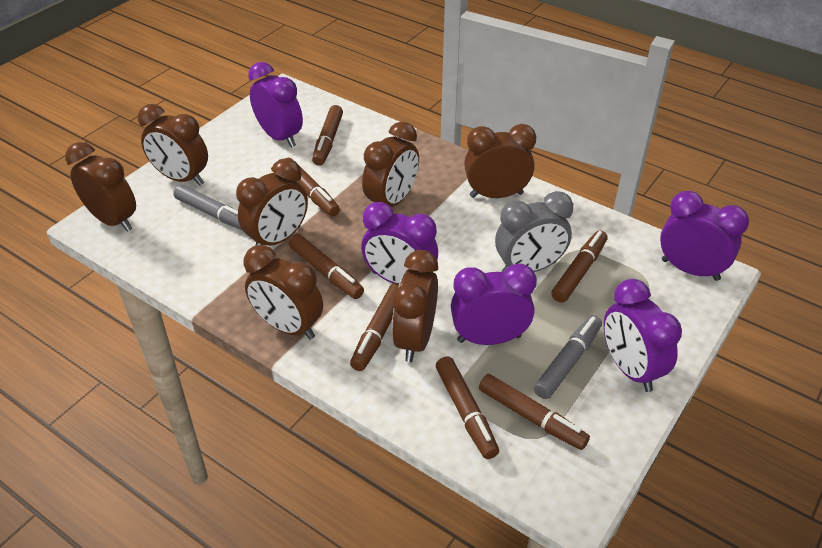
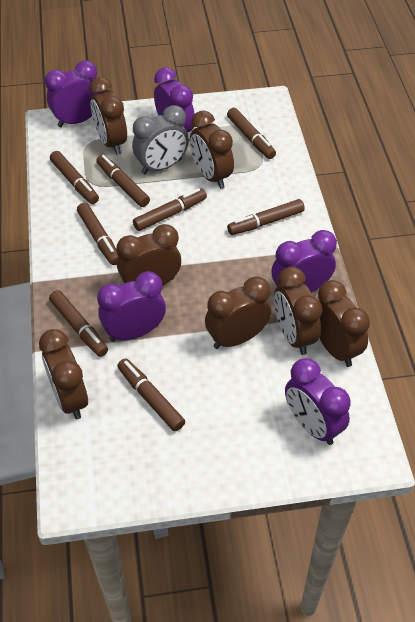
brown marker: [288,158,340,217] [289,234,364,299] [312,105,343,166] [350,283,399,371] [436,356,499,459] [479,374,590,450] [552,231,608,303] = 7 -> [49,290,108,357] [50,151,99,204] [77,203,118,265] [96,155,150,207] [117,358,185,431] [133,188,207,231] [227,108,276,159] [227,199,305,235] = 8
grey marker: [173,185,242,230] [534,315,602,399] = 2 -> none = 0

